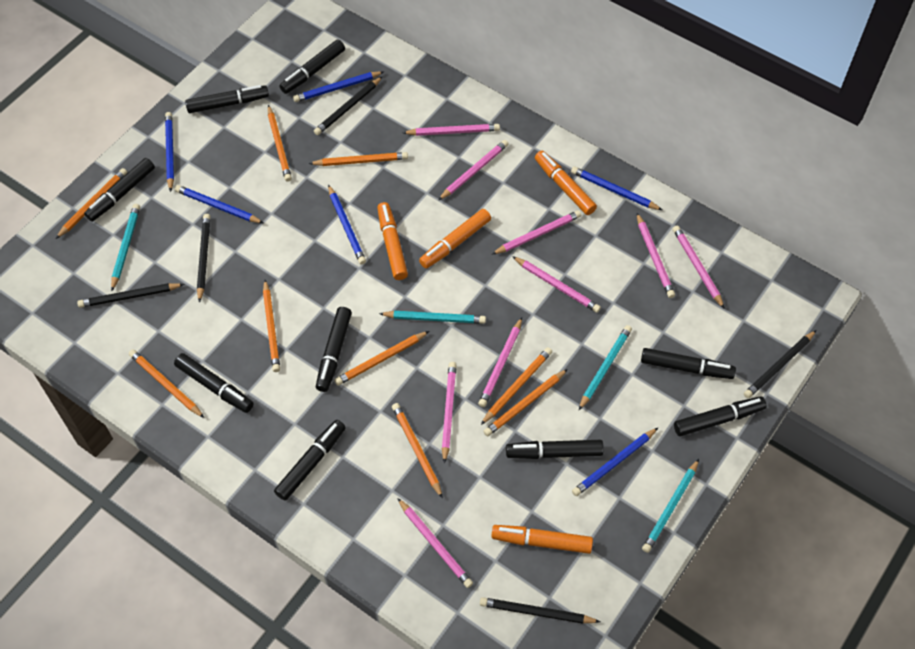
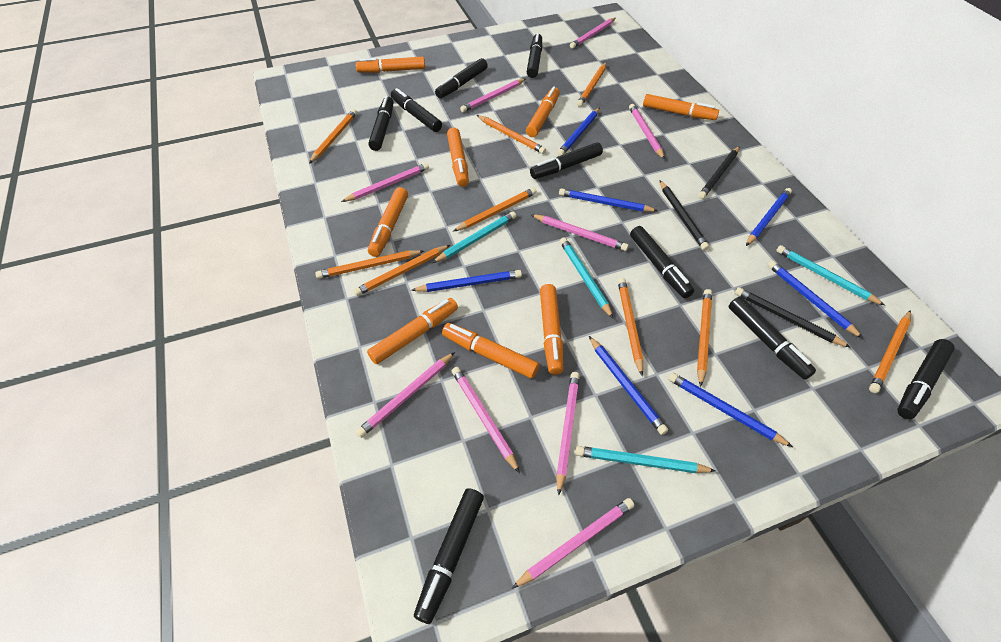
black pencil: [77,283,184,308] [197,214,210,303] [314,76,383,135] [480,597,600,624] [744,330,816,398] = 5 -> [660,181,709,250] [698,147,739,199] [735,287,851,348] = 3
blue pencil: [165,112,174,192] [175,185,263,223] [293,71,384,102] [328,184,366,265] [571,167,662,210] [572,428,658,496] = 6 -> [411,270,522,292] [557,108,600,156] [559,188,658,212] [589,336,668,435] [668,372,793,447] [746,188,792,246] [768,260,863,338] = 7
orange marker: [377,202,408,280] [419,209,491,268] [491,525,593,554] [535,151,597,215] = 4 -> [356,57,425,73] [367,298,458,364] [368,187,408,257] [442,323,539,379] [447,128,469,187] [526,87,560,137] [540,284,564,375] [643,94,719,120] = 8

